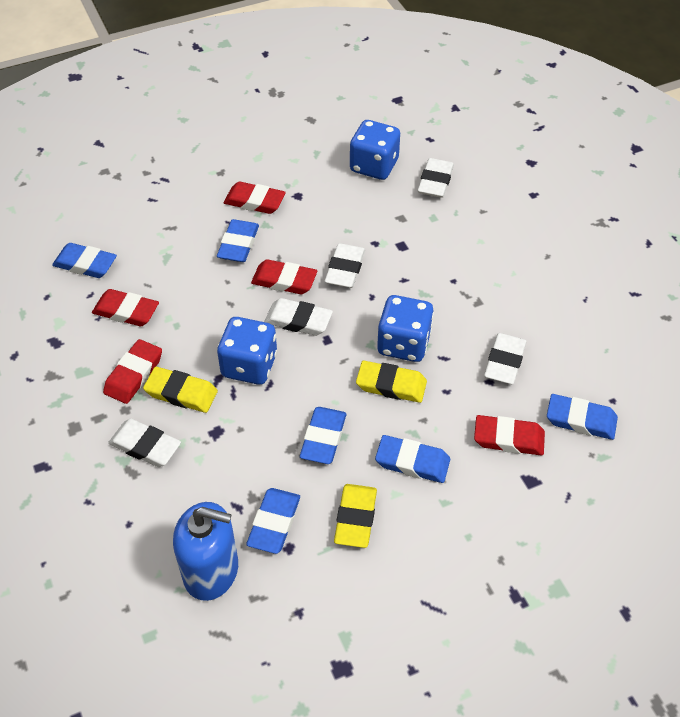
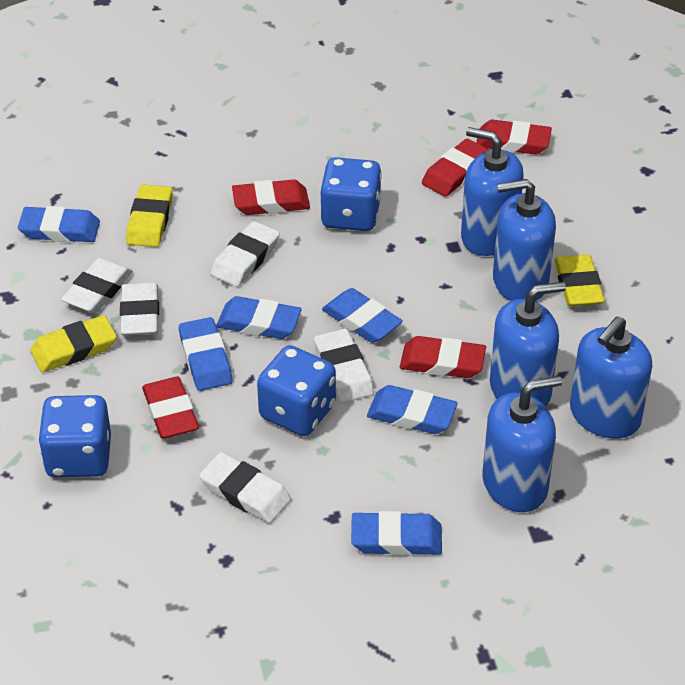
blue soap dispenser: [173,502,238,601] = 1 -> [461,127,524,256] [482,376,562,512] [490,282,566,407] [493,179,556,301] [570,316,652,439] = 5

